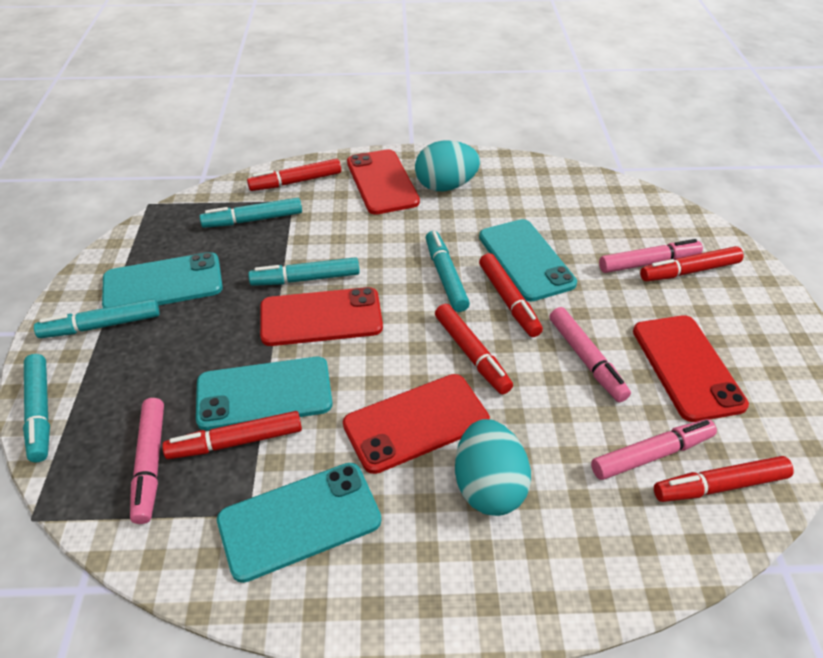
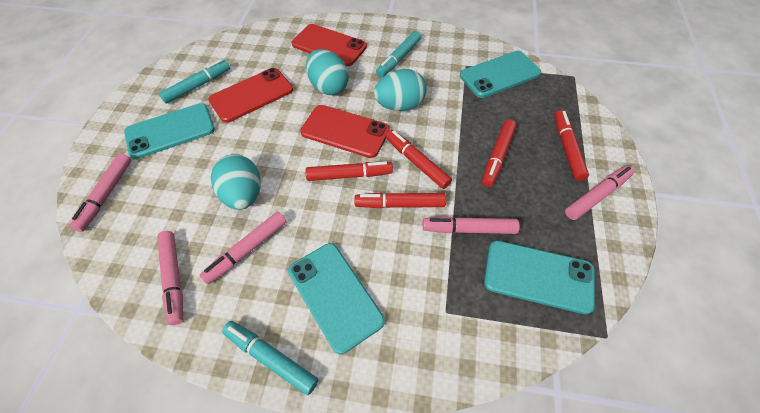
pink marker: [130,398,164,524] [549,307,631,402] [591,419,717,480] [599,239,703,273] = 4 -> [70,154,131,232] [157,231,183,325] [200,212,286,284] [423,217,520,234] [565,165,634,220] = 5
red marker: [162,411,302,459] [247,159,341,191] [435,304,513,394] [479,253,543,337] [640,246,744,282] [654,456,794,502] = 6 -> [305,161,393,181] [354,193,446,208] [386,130,452,189] [482,119,517,187] [554,110,589,181] = 5
red phone: [260,287,383,346] [343,374,490,474] [347,149,420,215] [633,316,749,422] = 4 -> [208,68,293,123] [292,24,367,66] [300,105,390,158] = 3
turquoise egg: [415,140,480,191] [455,419,531,516] = 2 -> [211,154,260,210] [306,49,349,95] [374,69,427,111] = 3
turquoise marker: [23,354,50,462] [34,299,160,338] [200,198,302,228] [248,257,360,286] [426,231,470,312] = 5 -> [159,60,230,104] [222,321,318,395] [376,31,421,78] = 3

